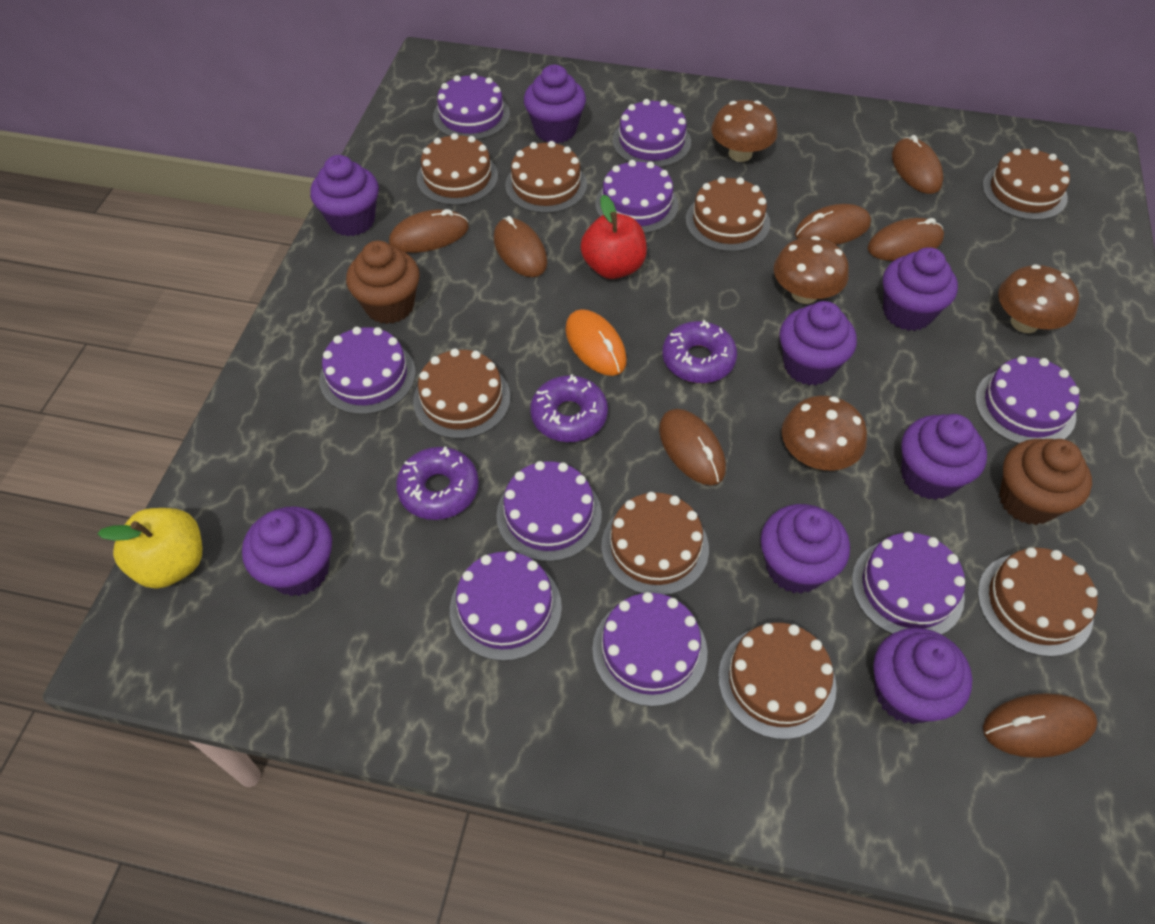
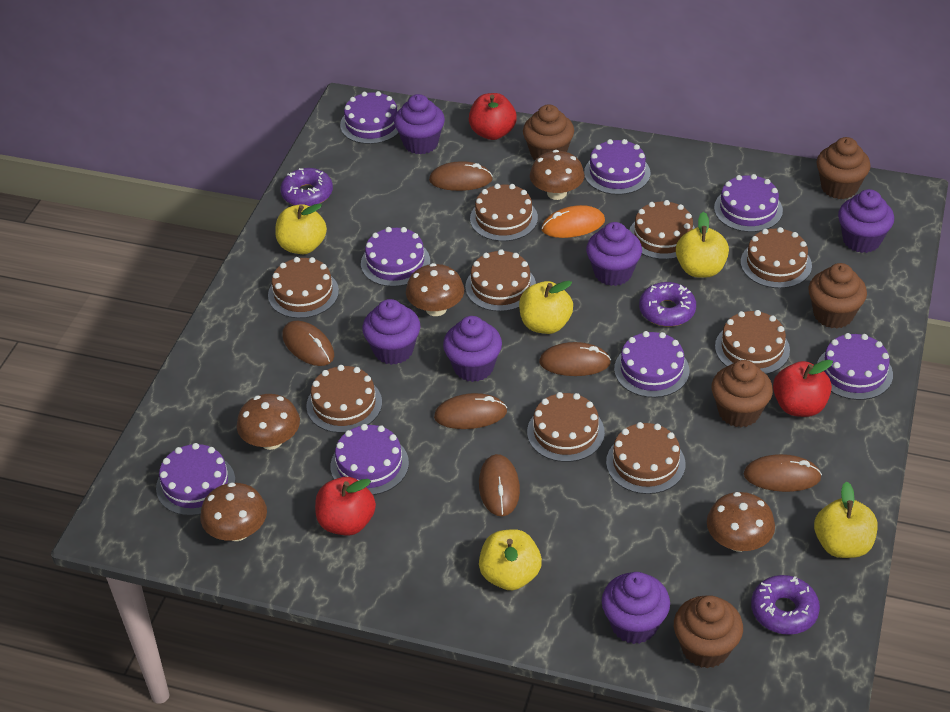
brown cake: [413,348,510,439] [417,133,498,205] [505,141,587,213] [601,492,709,595] [686,177,770,252] [718,623,837,740] [977,547,1098,657] [982,148,1070,220] = 8 -> [268,257,339,318] [306,365,382,433] [465,249,536,312] [470,184,538,241] [527,392,605,462] [606,422,686,494] [629,200,695,260] [715,310,790,374] [741,227,812,288] = 9
brown cupcake: [346,241,420,324] [999,439,1092,525] = 2 -> [523,104,574,160] [674,595,743,668] [711,360,773,428] [808,263,867,329] [817,137,871,199] = 5
brown mouse: [389,209,469,253] [494,216,547,277] [659,409,726,485] [795,204,871,245] [867,218,944,261] [892,135,943,194] [983,693,1098,758] = 7 -> [282,321,334,366] [429,161,493,191] [434,393,507,429] [479,454,520,517] [539,342,611,376] [744,454,822,492] = 6
brown mushroom: [711,100,778,162] [774,236,849,304] [782,396,867,470] [998,264,1079,333] = 4 -> [200,482,267,541] [237,394,300,450] [406,263,464,316] [530,150,584,200] [707,492,775,552] = 5
purple cake: [319,327,416,415] [433,73,510,140] [450,551,562,661] [496,461,602,562] [592,592,708,707] [595,160,679,233] [613,99,691,167] [852,532,965,635] [975,356,1079,444] = 9 -> [156,443,235,516] [330,424,409,495] [340,91,399,144] [361,227,430,287] [584,139,651,195] [614,331,689,398] [714,174,783,232] [817,333,893,400] = 8
purple cupcake: [242,506,332,596] [310,155,379,236] [524,65,586,143] [761,504,850,594] [780,301,857,386] [873,628,972,724] [883,247,958,331] [901,414,987,500] = 8 -> [362,299,420,365] [394,94,445,154] [443,316,502,382] [586,222,642,286] [602,572,670,644] [838,189,894,253] = 6
red apple: [580,194,647,279] = 1 -> [315,477,376,536] [469,93,517,140] [773,360,833,417] = 3
yellow apple: [97,508,202,589] = 1 -> [275,203,327,254] [479,529,542,590] [519,281,573,334] [676,212,729,278] [814,482,877,558] = 5

